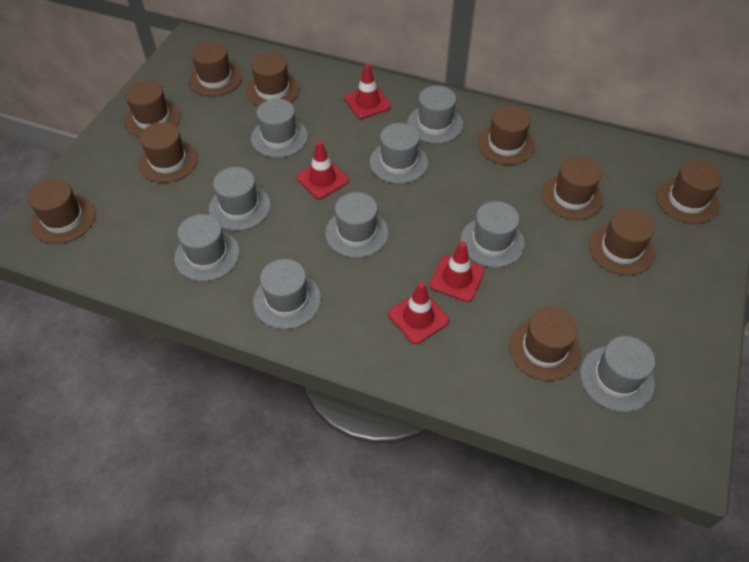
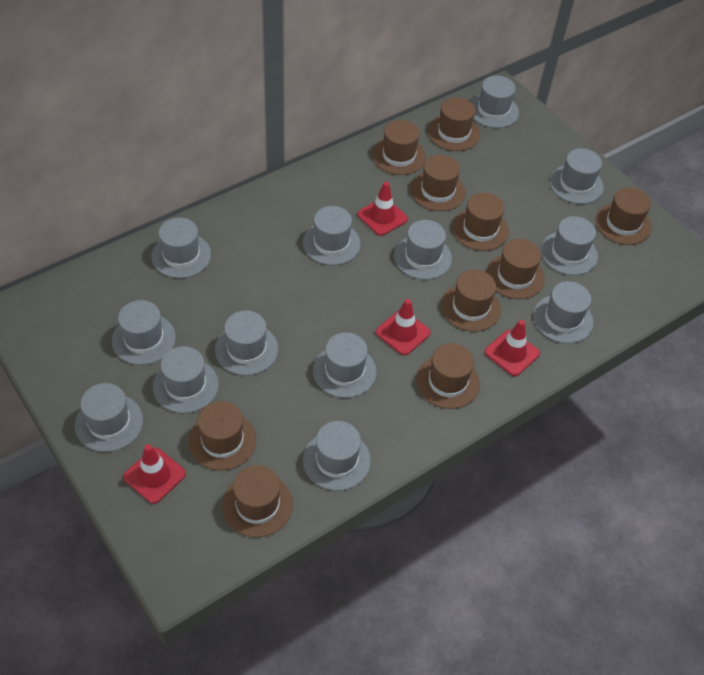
grey hat: [174,214,240,282] [209,167,271,231] [251,99,308,158] [253,259,321,329] [325,192,389,258] [370,123,428,184] [407,86,463,144] [460,201,525,268] [580,336,655,412] = 9 -> [75,383,143,452] [112,300,176,365] [151,217,211,278] [153,346,219,413] [215,311,278,376] [303,206,361,265] [303,421,371,491] [313,332,377,398] [394,220,452,280] [470,76,519,128] [533,281,594,344] [541,216,598,275] [550,148,604,204] = 13

